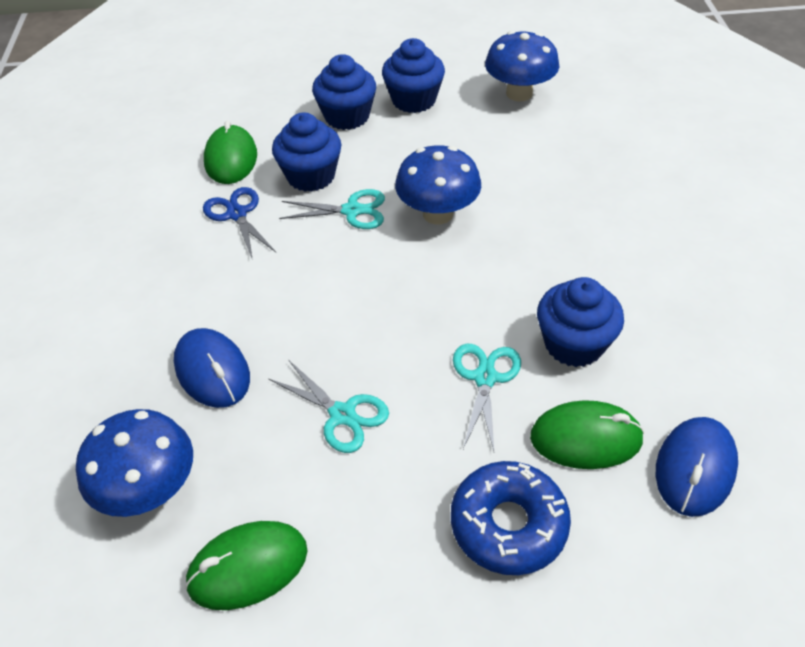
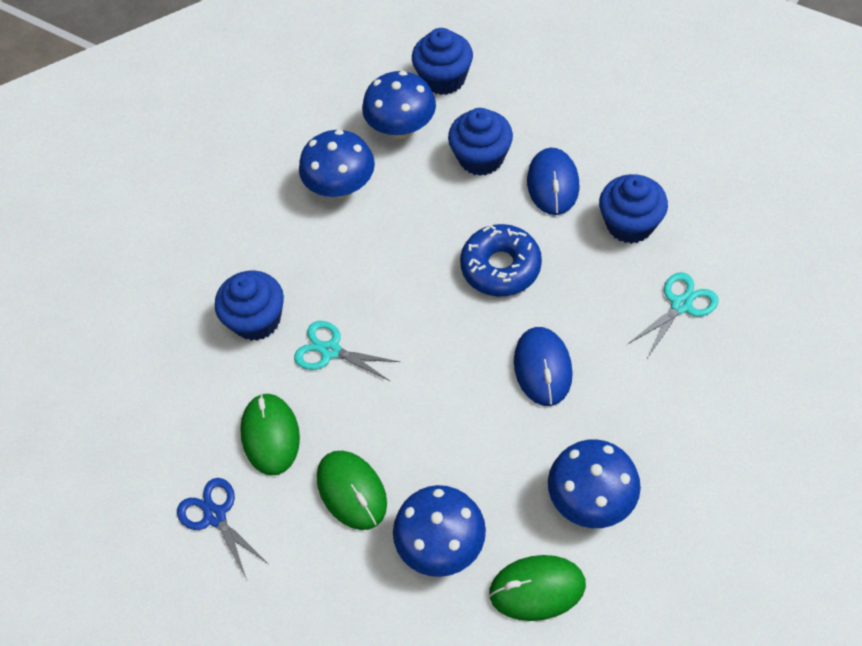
blue mushroom: [76,409,193,517] [395,145,481,225] [485,31,559,102] = 3 -> [299,130,375,198] [362,71,436,139] [393,485,486,577] [548,439,641,528] = 4
turquoise scissors: [269,361,389,453] [279,189,385,229] [453,344,521,451] = 3 -> [294,321,400,382] [628,272,719,358] = 2

